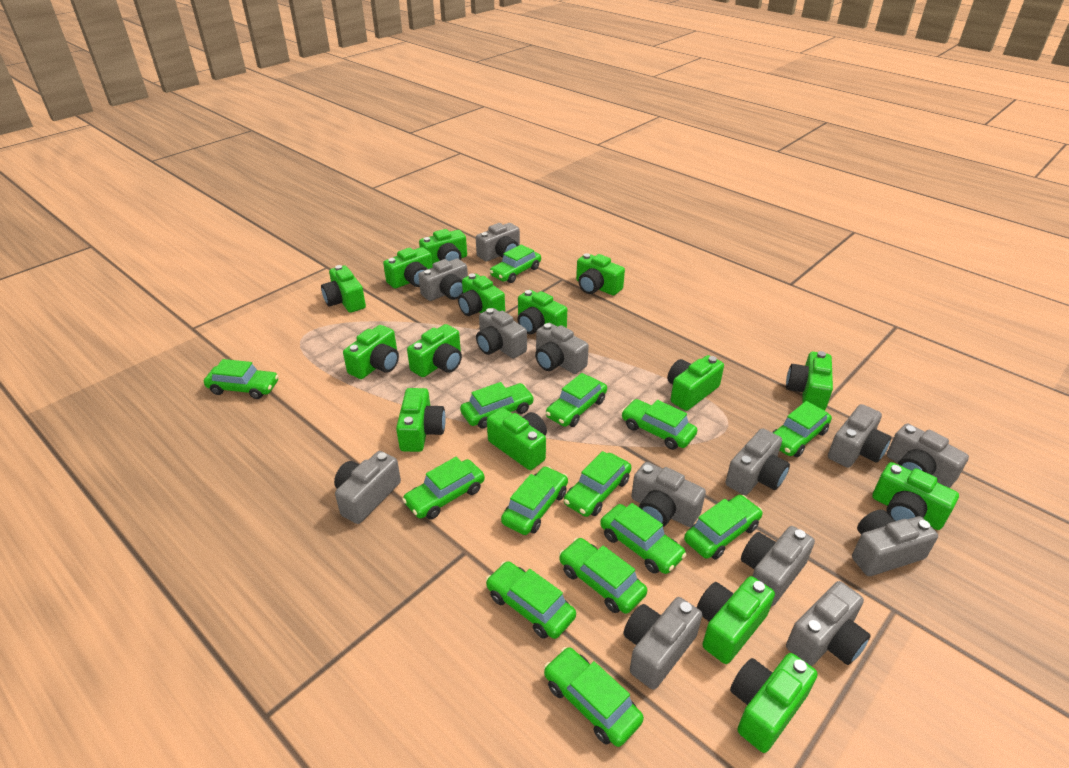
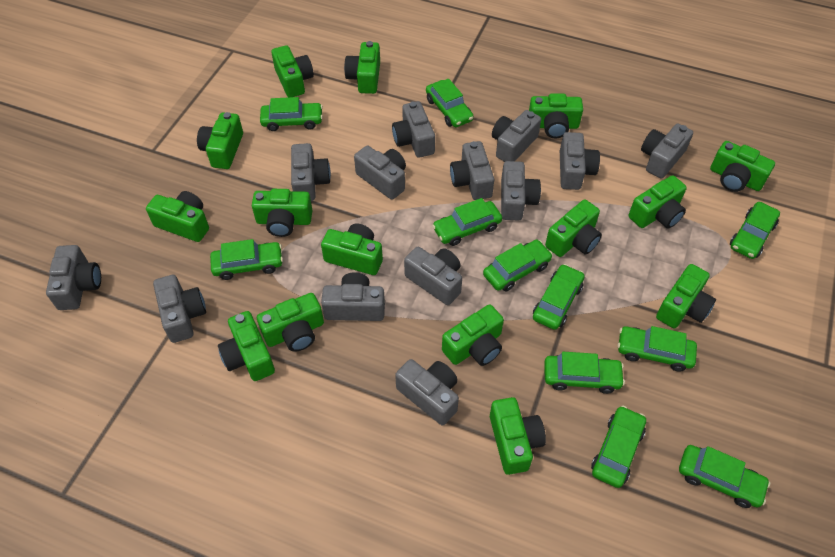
green car: [204,359,279,399] [402,457,485,519] [460,382,534,429] [486,561,576,639] [490,244,541,283] [501,466,568,535] [544,647,644,747] [546,373,607,427] [559,538,647,614] [564,451,631,517] [600,503,687,574] [621,399,697,450] [684,495,763,559] [772,401,832,457] = 14 -> [210,239,283,280] [260,97,323,131] [426,79,474,127] [432,198,502,246] [483,240,553,292] [533,264,585,330] [544,352,625,394] [591,406,646,488] [618,326,697,372] [679,445,770,508] [730,202,780,259] = 11

